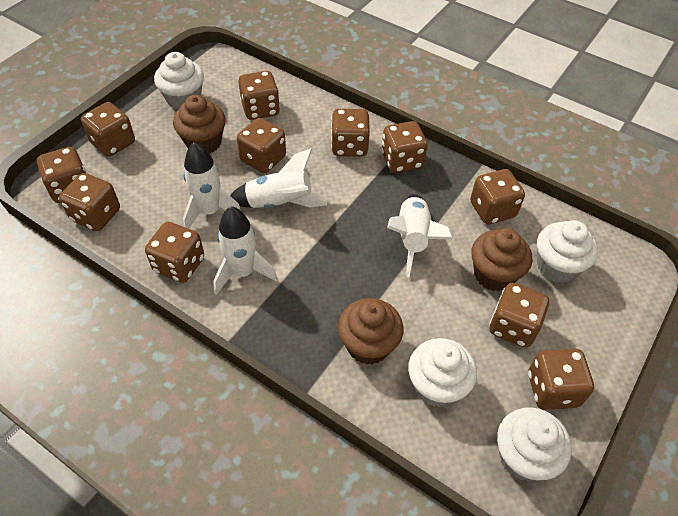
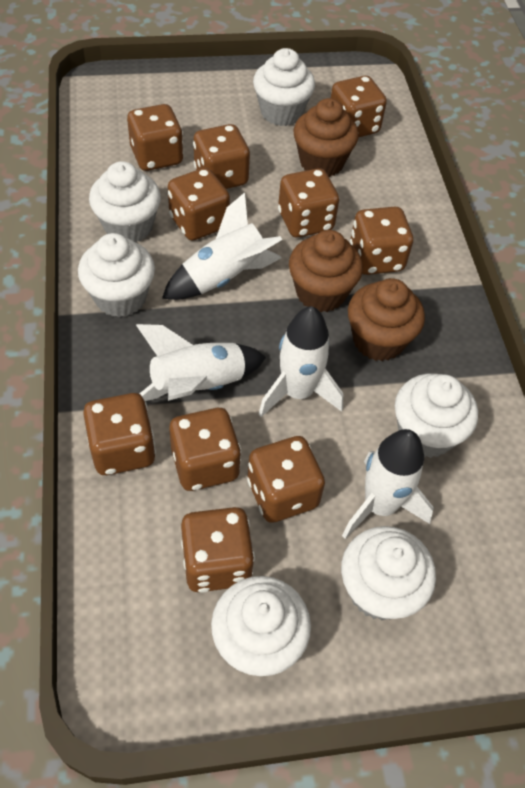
brown dice: [37,147,86,203] [59,173,120,231] [81,102,135,157] [145,222,204,283] [237,118,286,173] [239,71,280,120] [331,109,370,157] [381,121,428,173] [470,169,525,224] [489,283,549,348] [528,349,594,410] = 11 -> [83,393,156,475] [127,104,184,171] [168,168,230,241] [169,408,241,491] [181,507,255,593] [193,124,250,189] [247,436,325,523] [278,168,339,238] [331,76,387,137] [350,207,413,275] = 10
white cupcake: [154,52,204,110] [408,338,477,408] [497,407,572,481] [537,220,598,283] = 4 -> [78,233,155,317] [89,161,161,242] [211,576,311,676] [253,48,315,126] [341,526,436,620] [395,373,478,458] = 6

